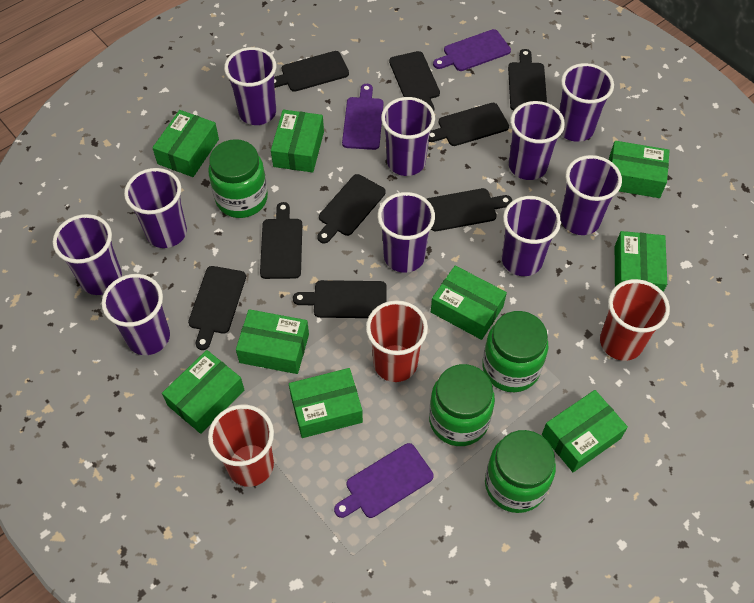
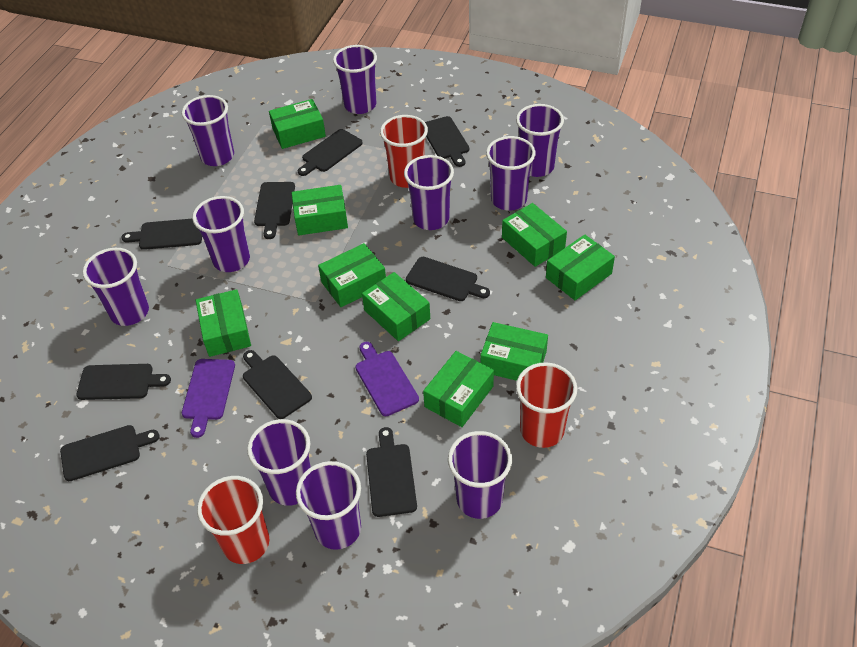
green jar: [208,139,268,218] [429,364,495,446] [482,311,548,392] [485,430,556,513] = 4 -> none = 0
purple cutting board: [334,443,434,518] [342,84,383,150] [433,29,511,71] = 3 -> [182,359,235,438] [356,342,419,416] = 2

